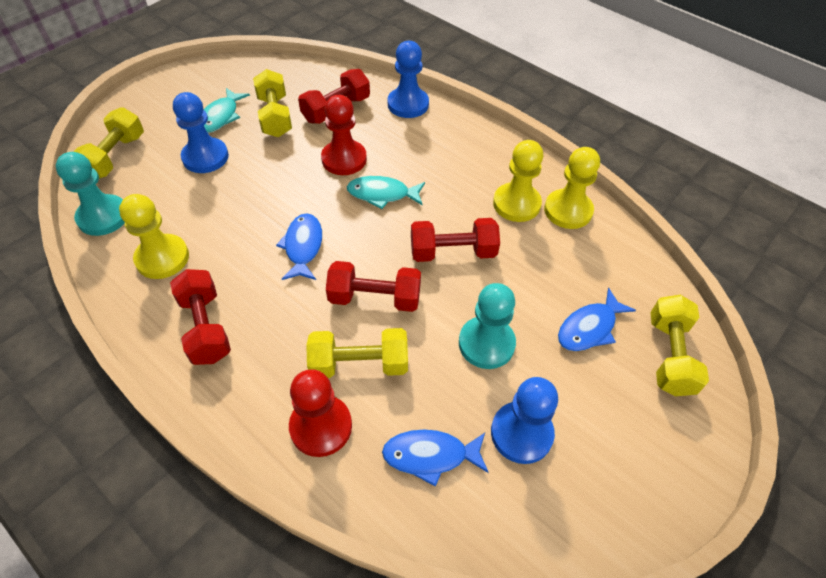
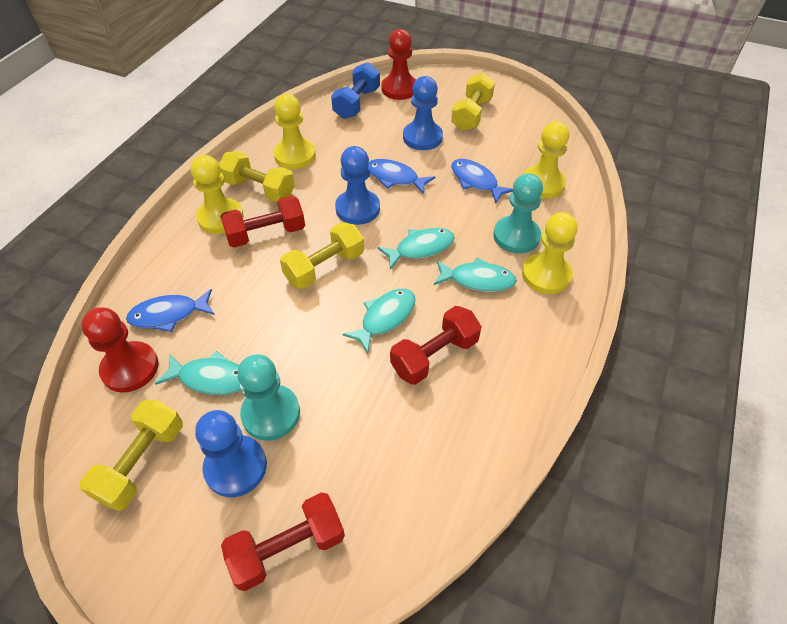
blue dumbbell: none = 0 -> [331,62,380,119] = 1
red dumbbell: [170,269,231,365] [298,69,370,124] [326,261,421,312] [411,218,500,262] = 4 -> [220,195,305,247] [221,492,345,591] [390,306,482,385] = 3
turquoise fish: [204,88,250,133] [347,176,425,209] = 2 -> [155,351,241,395] [342,289,415,353] [377,228,455,269] [434,257,517,292] = 4
yellow pawn: [119,194,189,279] [493,140,543,222] [544,147,600,229] = 3 -> [190,155,243,234] [274,94,316,169] [522,212,578,294] [523,121,569,199] = 4

